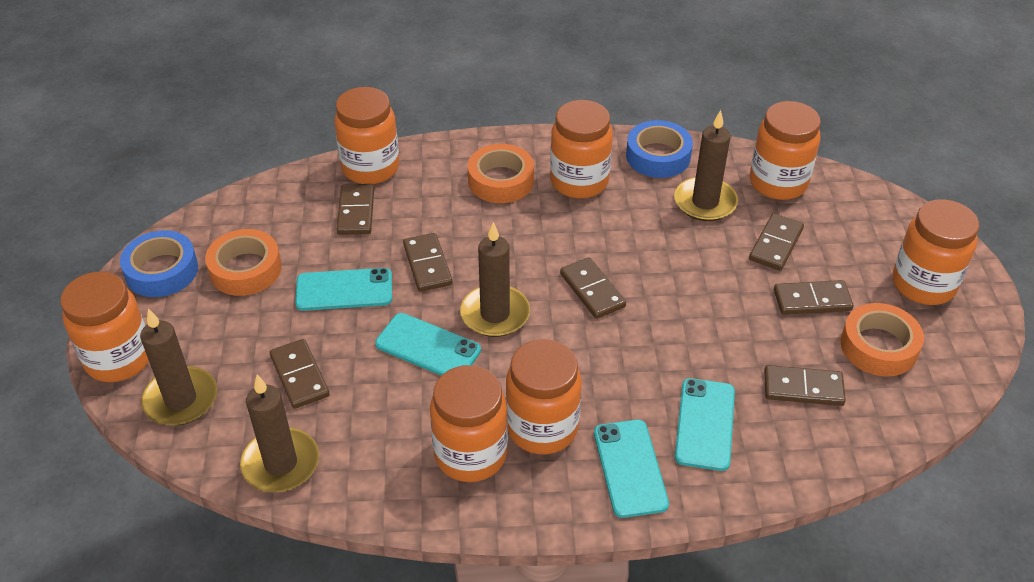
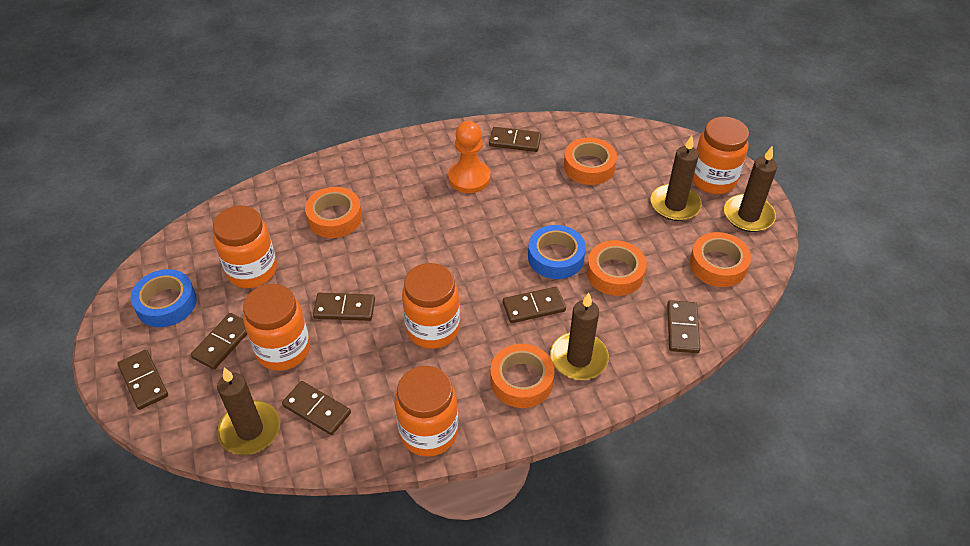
orange jar: [60,272,149,382] [334,87,399,184] [430,365,508,482] [506,339,582,454] [550,100,613,198] [750,101,821,200] [892,199,979,305] = 7 -> [213,206,277,288] [243,284,310,371] [395,366,458,457] [402,263,460,349] [692,117,749,194] = 5
orange pawn: none = 0 -> [448,121,491,193] = 1
orange tape: [205,229,282,296] [468,144,534,203] [840,303,924,377] = 3 -> [305,187,362,238] [490,344,555,408] [564,137,617,185] [587,240,647,296] [690,232,751,287] = 5
turquoise phone: [295,268,392,311] [375,313,481,375] [594,420,669,518] [675,378,735,471] = 4 -> none = 0

